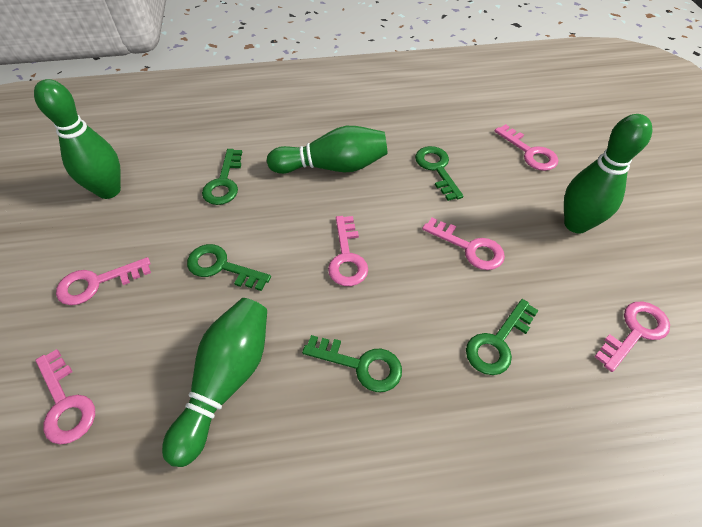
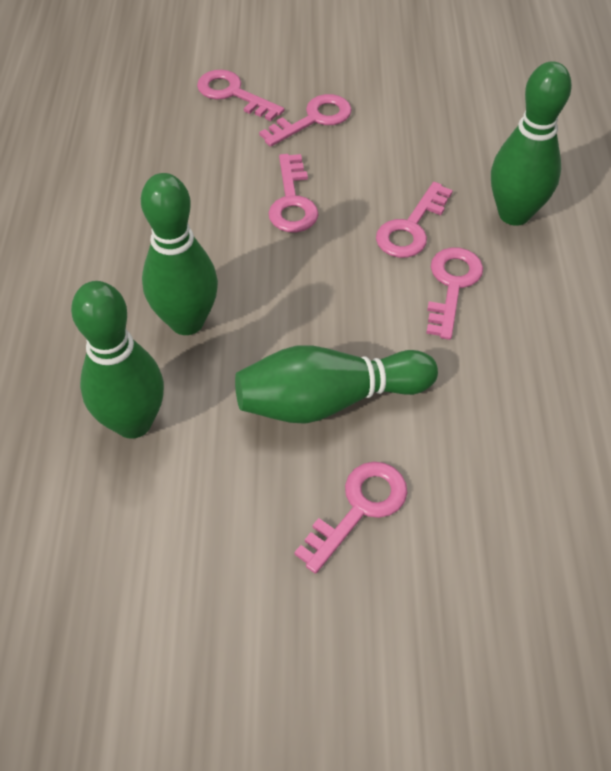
green key: [187,244,271,291] [202,149,242,205] [302,335,402,392] [415,146,463,201] [466,299,539,375] = 5 -> none = 0

